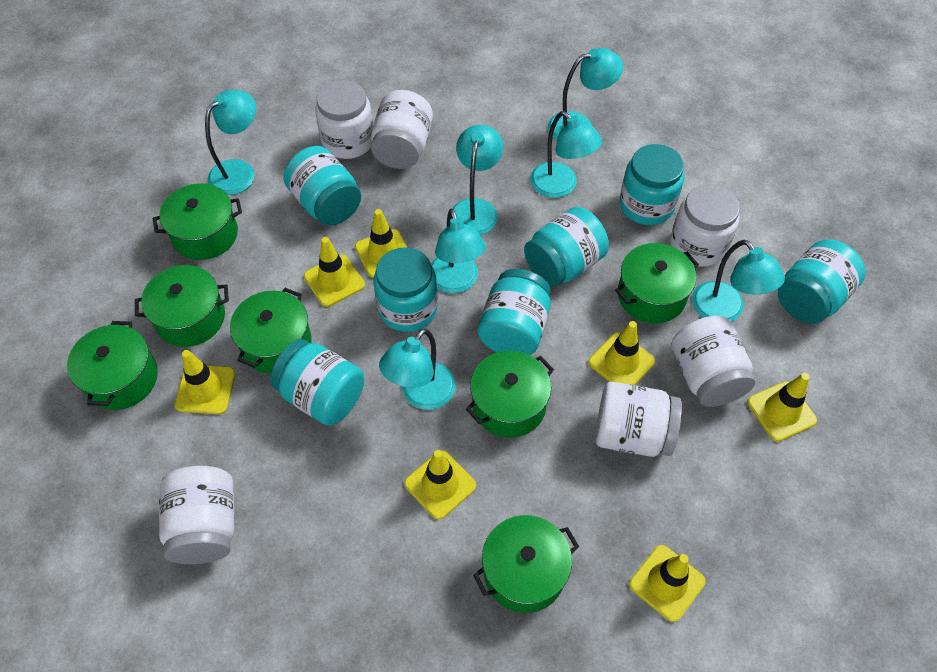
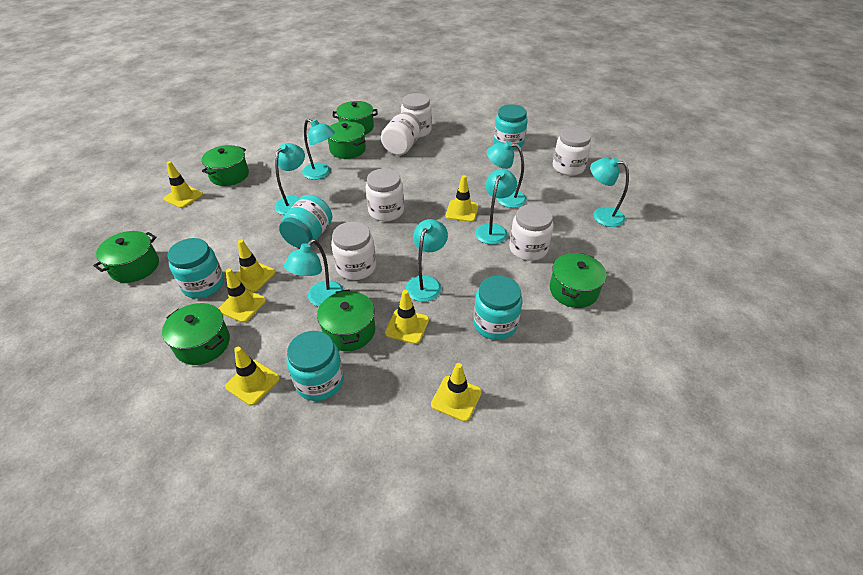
turquoise jar: [270,339,364,426] [283,146,361,226] [374,247,438,332] [478,269,551,355] [524,207,609,287] [620,144,684,225] [778,239,866,324] = 7 -> [167,238,224,299] [279,195,332,248] [286,331,344,401] [473,276,523,340] [494,104,528,150] = 5

